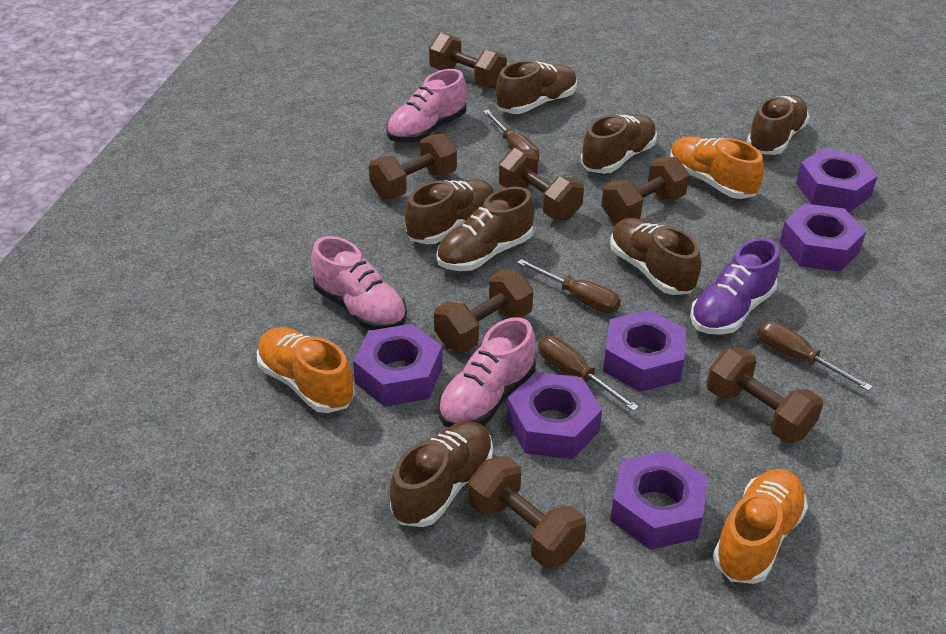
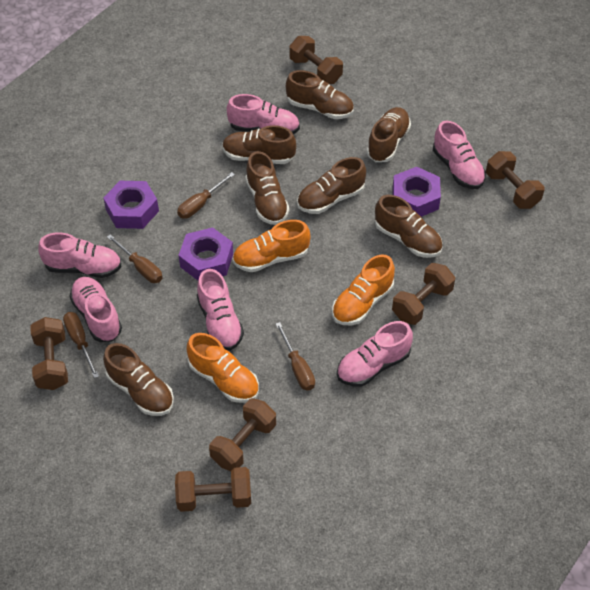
brown dumbbell: [369,134,457,199] [429,33,507,89] [434,270,534,352] [468,456,586,568] [499,148,584,220] [601,157,689,223] [707,347,823,443] = 7 -> [30,317,68,390] [175,467,251,512] [209,398,276,471] [289,36,343,84] [392,263,455,325] [486,151,544,209] = 6
pink shoe: [311,236,407,330] [387,69,467,143] [438,317,536,427] = 3 -> [38,233,121,278] [69,277,122,342] [197,269,244,351] [227,94,300,134] [337,321,413,387] [433,121,486,189] = 6
purple nut: [353,324,442,407] [507,372,602,459] [603,310,686,392] [610,450,708,550] [779,204,866,272] [796,148,878,212] = 6 -> [103,181,159,229] [179,227,233,280] [393,167,441,217] = 3
purple shoe: [690,238,780,335] = 1 -> none = 0

